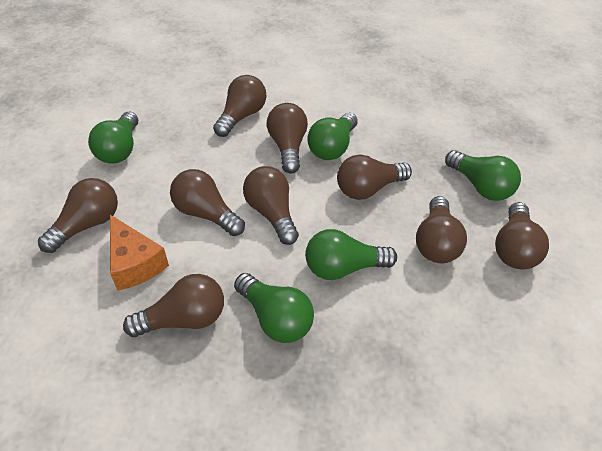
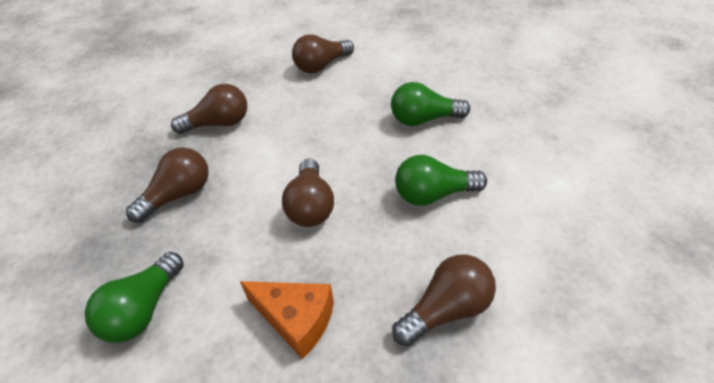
brown light bulb: [38,178,118,253] [123,274,224,337] [170,169,245,236] [213,75,267,137] [243,166,299,245] [267,103,308,174] [337,154,412,200] [416,196,467,263] [495,202,549,269] = 9 -> [126,147,209,223] [171,84,247,134] [282,159,334,227] [292,34,354,73] [392,254,496,346] = 5
green light bulb: [88,111,138,164] [234,273,314,343] [305,229,397,280] [307,113,358,160] [445,150,521,201] = 5 -> [85,252,184,343] [391,82,470,126] [395,155,487,206] = 3

